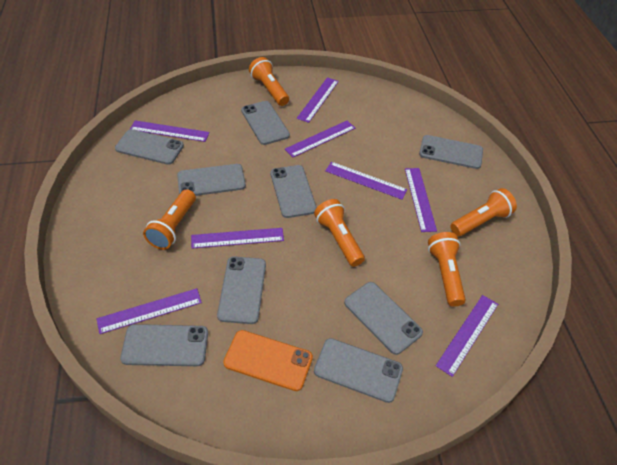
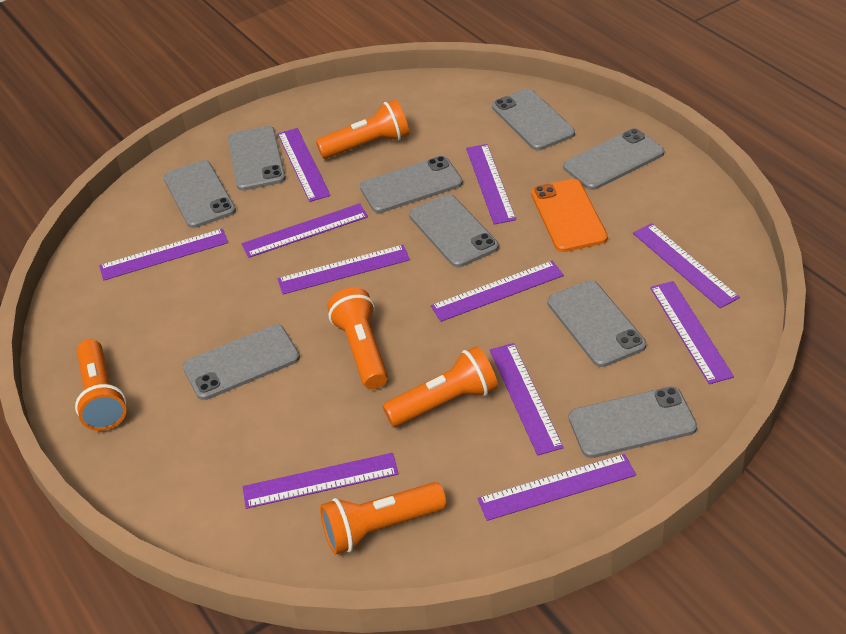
purple ruler: [96,288,202,334] [130,120,209,142] [191,228,284,249] [285,121,356,158] [297,78,339,123] [325,162,408,200] [405,168,437,232] [436,295,498,377] = 8 -> [99,229,228,281] [242,203,368,258] [243,453,399,509] [277,245,410,294] [278,128,331,202] [431,261,564,322] [466,144,516,224] [478,454,636,521] [490,343,564,456] [633,223,740,308] [650,281,734,384] = 11

